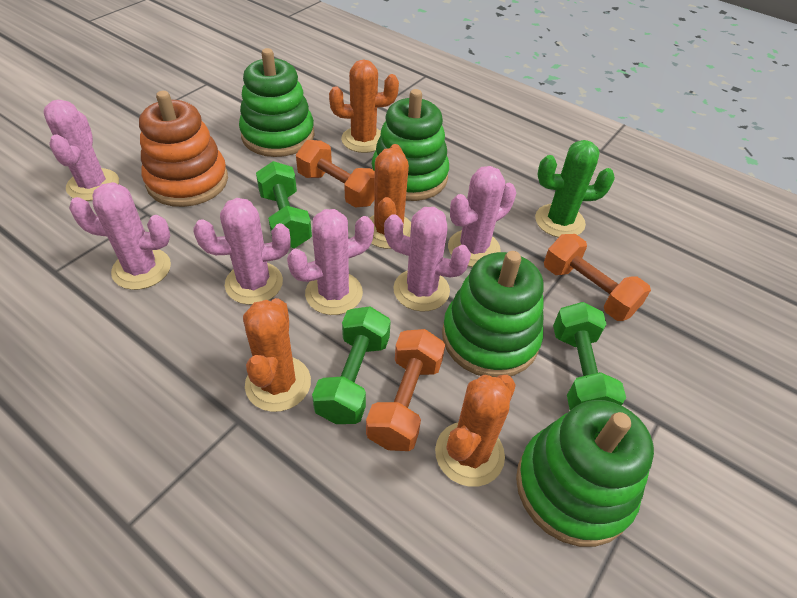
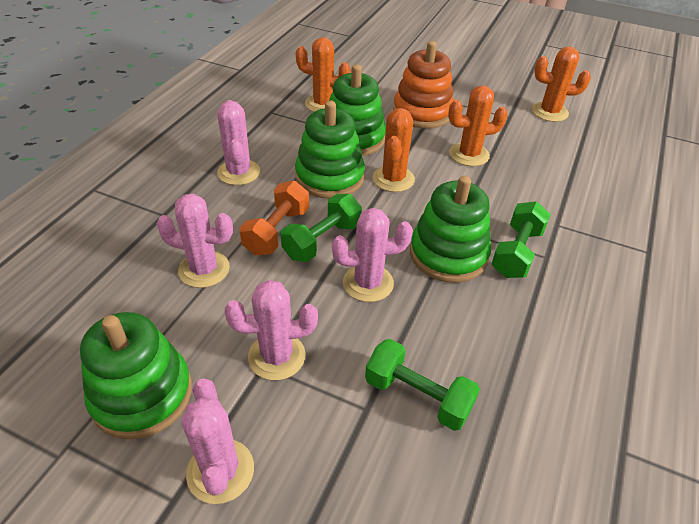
green cactus: [535,140,615,238] = 1 -> none = 0
orange dumbbell: [296,140,375,207] [366,329,445,451] [544,234,651,321] = 3 -> [240,181,309,256] = 1
pink cactus: [43,100,119,201] [69,182,171,290] [194,198,291,305] [287,209,374,315] [384,207,471,311] [448,166,516,267] = 6 -> [156,194,233,288] [181,378,254,504] [217,100,260,185] [225,280,318,380] [332,208,413,302] = 5

